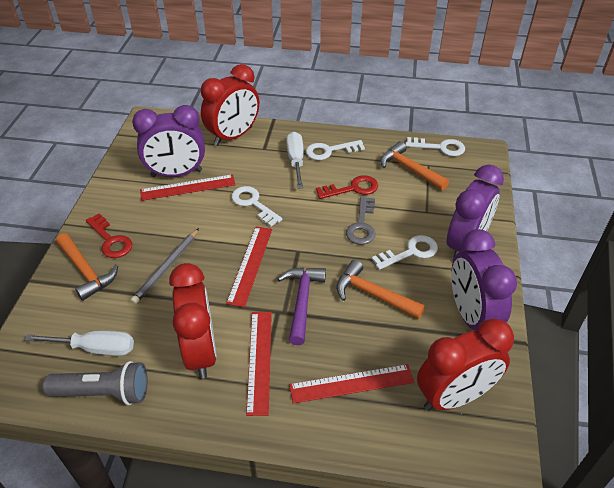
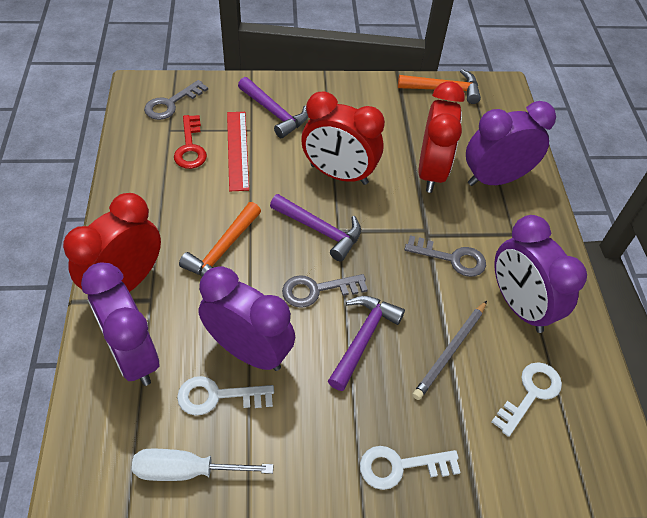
grey flashlight: [43,361,148,405] = 1 -> none = 0
grey key: [346,196,375,245] = 1 -> [144,80,208,120] [282,274,368,308] [405,235,486,277] = 3
orange hammer: [56,233,118,301] [336,260,425,319] [380,141,449,190] = 3 -> [179,202,261,277] [398,69,481,104] = 2
purple clock: [132,105,205,177] [447,165,504,260] [451,229,517,330] = 3 -> [81,262,159,386] [198,266,295,371] [466,101,556,186] [494,215,587,333] = 4
purple hammer: [277,267,326,345] = 1 -> [238,77,308,138] [270,194,361,261] [328,296,405,391] = 3
red key: [86,213,132,258] [316,175,378,199] = 2 -> [174,115,207,169] = 1
red ruler: [140,174,236,201] [226,226,272,307] [246,312,272,416] [289,364,414,404] = 4 -> [227,112,249,191] = 1
white key: [231,186,283,227] [306,140,365,160] [372,235,438,270] [405,137,465,156] = 4 -> [177,376,274,415] [360,446,461,490] [491,362,562,437] = 3
white screwdriver: [25,331,134,356] [286,132,304,188] = 2 -> [132,449,273,481] = 1

